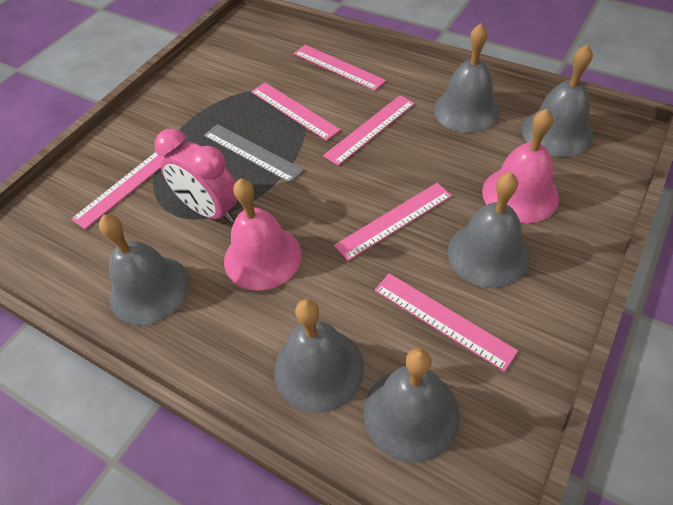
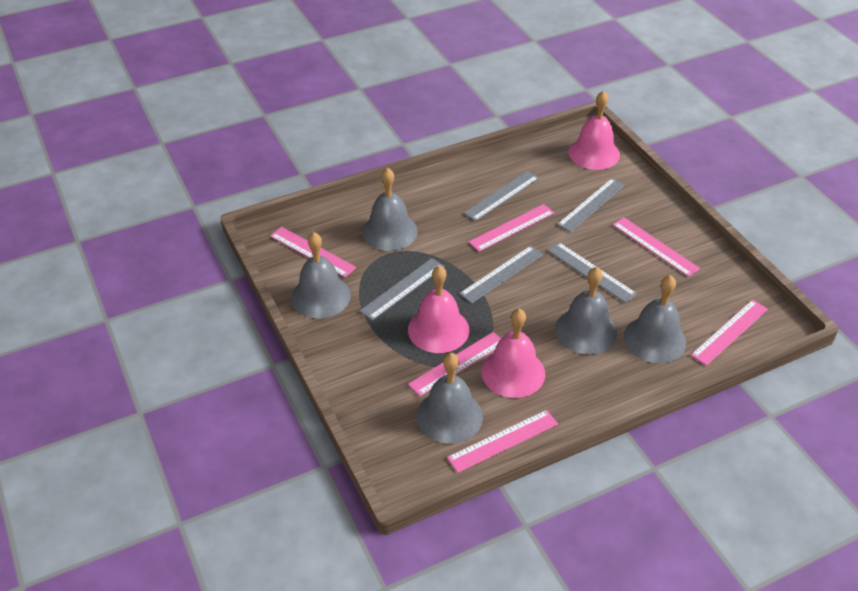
grey bell: [99,214,190,325] [274,299,364,413] [364,348,460,463] [434,23,500,133] [448,172,530,288] [522,44,593,157] = 6 -> [291,232,351,318] [362,168,418,251] [417,353,483,444] [555,267,617,354] [624,275,686,363] = 5
grey ruler: [204,124,304,183] = 1 -> [360,258,445,321] [459,246,543,303] [464,171,539,221] [548,242,637,303] [557,178,625,232] = 5
pink bell: [224,178,302,291] [482,108,559,224] = 2 -> [408,265,469,353] [481,308,545,398] [568,90,620,170] = 3
pink clock: [155,129,237,223] = 1 -> none = 0

